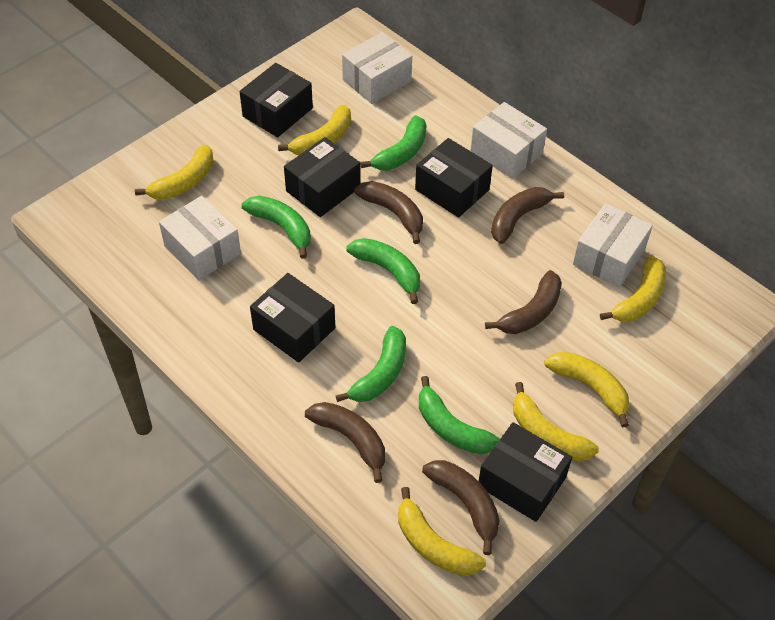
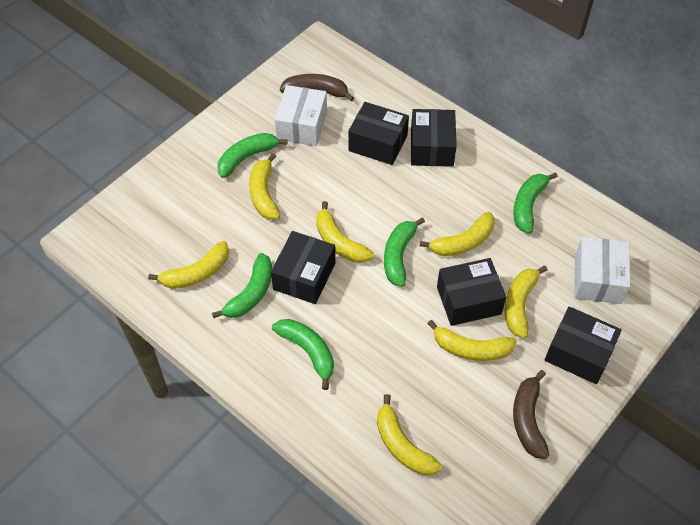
brown banana: [305,402,385,483] [354,181,423,244] [422,460,500,555] [485,270,562,334] [491,187,564,244] = 5 -> [280,74,354,101] [513,370,549,459] = 2
white box: [159,196,241,280] [342,32,412,104] [470,102,547,179] [573,203,653,287] = 4 -> [275,85,327,146] [574,237,630,304] = 2
yellow banana: [135,145,214,200] [278,105,351,155] [398,487,486,576] [513,382,599,461] [544,352,629,427] [600,255,666,322] = 6 -> [148,241,229,289] [249,153,280,220] [316,201,374,263] [377,394,442,475] [420,212,495,256] [427,320,517,361] [505,266,547,338] = 7

